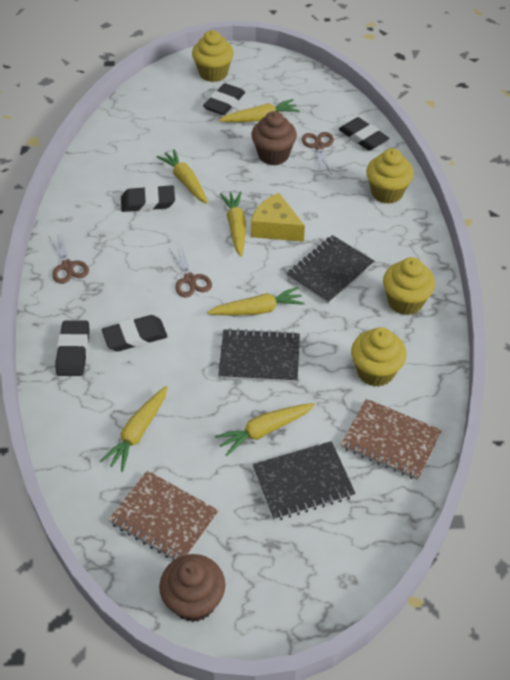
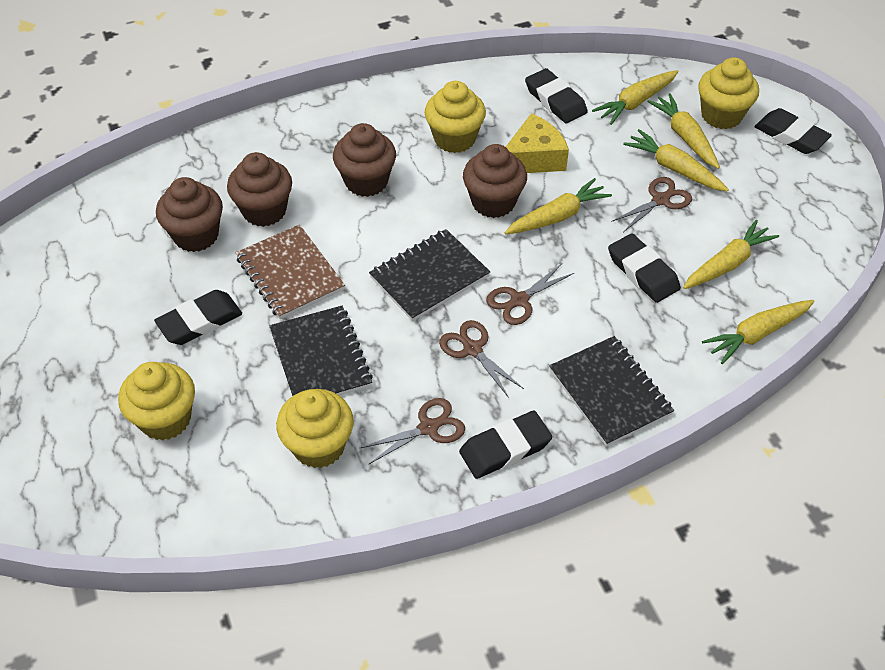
brown cupcake: [159,554,225,622] [251,111,297,165] = 2 -> [156,177,223,252] [227,152,292,227] [333,123,396,197] [463,144,527,218] = 4
brown notebook: [108,470,219,560] [341,399,442,480] = 2 -> [236,224,345,319] = 1
brown scissors: [49,233,89,284] [170,244,212,297] [302,132,334,174] = 3 -> [359,398,465,465] [439,320,524,398] [486,263,574,325] [611,177,692,232] = 4

